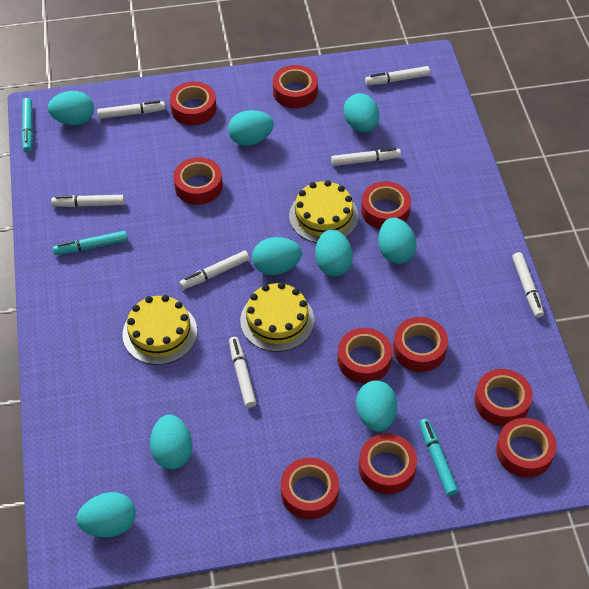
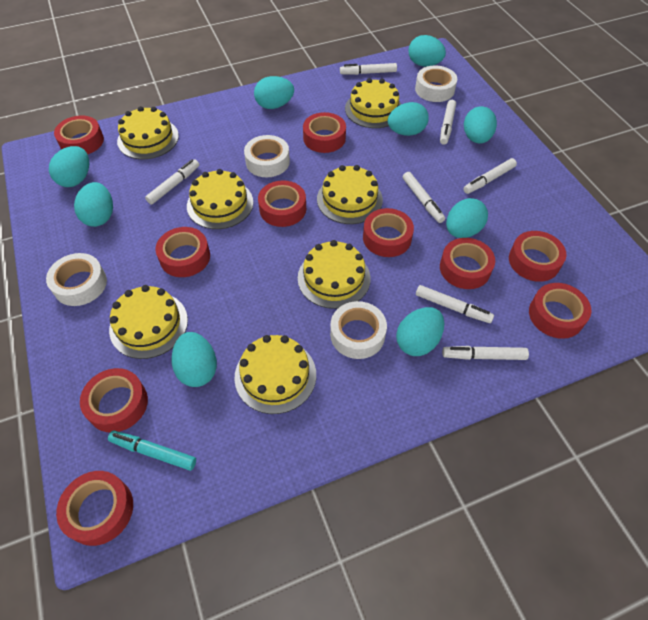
turquoise marker: [22,98,33,152] [53,231,128,255] [419,419,458,496] = 3 -> [108,431,196,471] = 1
white tape: none = 0 -> [46,253,107,306] [244,135,290,177] [330,301,387,359] [415,66,457,102] = 4
yellow cake: [122,295,197,365] [240,282,314,352] [289,180,359,243] = 3 -> [109,285,188,359] [117,106,179,159] [187,169,253,229] [234,335,316,414] [298,240,371,309] [317,165,383,224] [345,78,401,128] = 7

